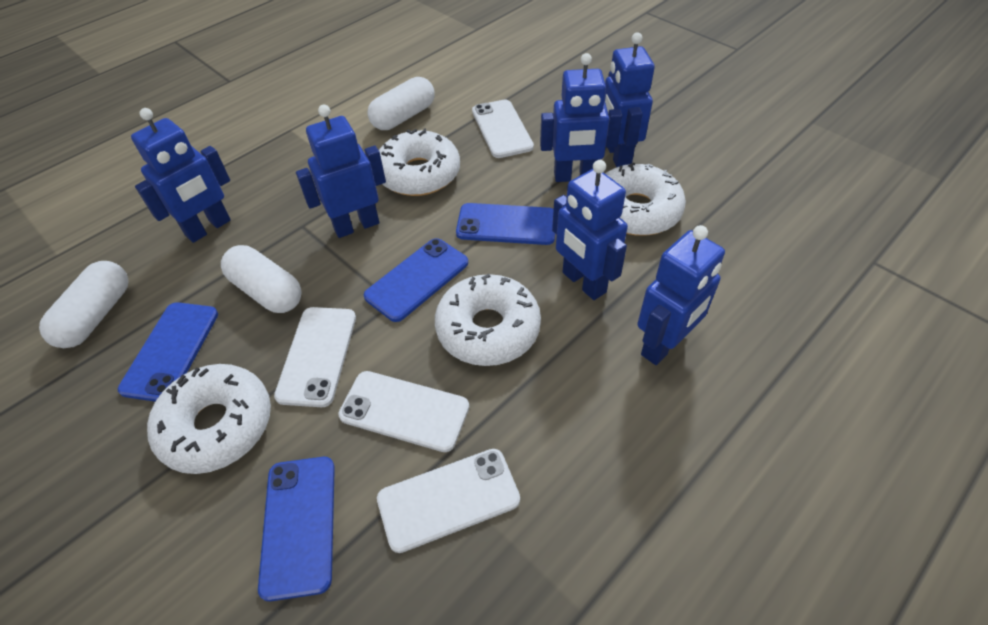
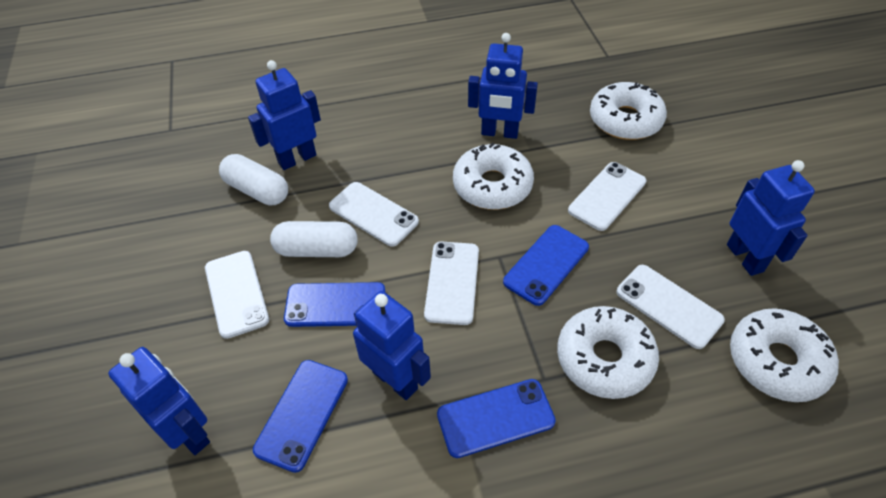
blue robot: [131,108,231,243] [296,105,386,238] [540,53,622,182] [552,160,628,300] [605,32,655,168] [637,225,725,365] = 6 -> [108,347,210,455] [248,60,321,170] [353,291,431,400] [468,33,538,139] [727,160,815,276] = 5
white capsule: [39,261,128,348] [221,245,302,313] [367,77,435,130] = 3 -> [219,154,288,205] [270,221,358,257] = 2
white phone: [274,307,356,407] [338,371,469,452] [377,449,520,553] [472,99,534,158] = 4 -> [205,251,269,339] [329,182,419,247] [424,242,479,325] [568,162,646,231] [617,265,725,349] = 5

